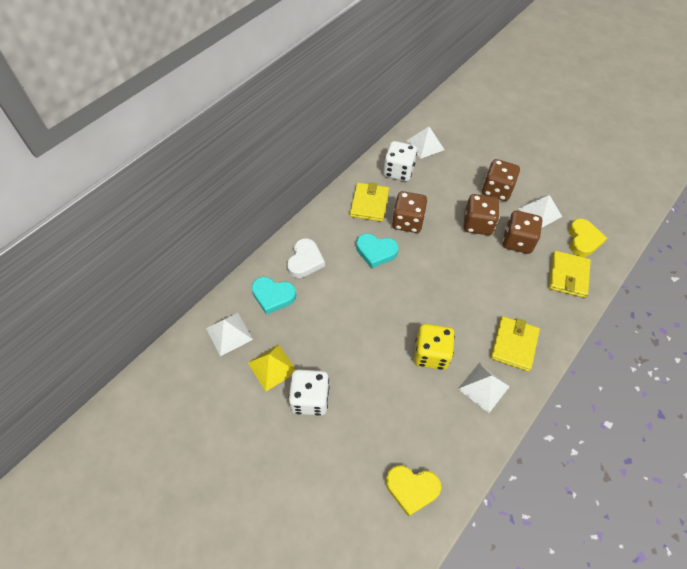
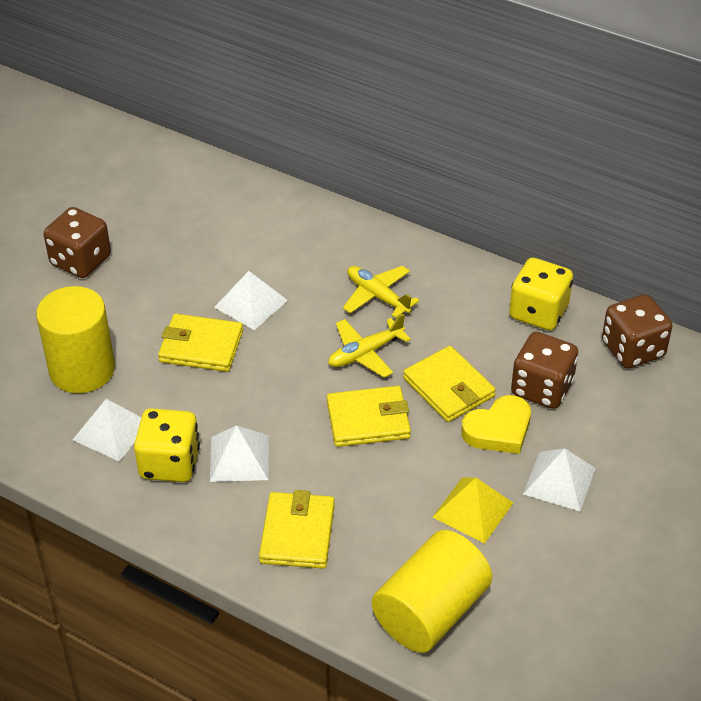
brown dice: [392,191,427,233] [464,194,500,235] [482,159,520,201] [503,211,542,254] = 4 -> [44,207,111,278] [511,332,578,409] [602,294,672,369] = 3
turquoise heart: [252,277,296,315] [356,233,399,268] = 2 -> none = 0
white dice: [288,369,330,416] [383,141,417,181] = 2 -> none = 0
white heart: [287,238,325,278] = 1 -> none = 0
yellow cylinder: none = 0 -> [36,286,115,393] [372,530,492,653] = 2
yellow dice: [414,324,455,370] = 1 -> [134,408,200,482] [509,258,573,330] = 2
yellow heart: [386,465,441,517] [568,219,607,257] = 2 -> [461,395,531,454] = 1
yellow plane: none = 0 -> [328,314,411,378] [343,266,420,318] = 2
yellow wallet: [350,182,389,222] [490,316,540,371] [548,251,591,298] = 3 -> [158,314,243,372] [259,490,335,569] [327,386,411,447] [403,346,496,422] = 4

